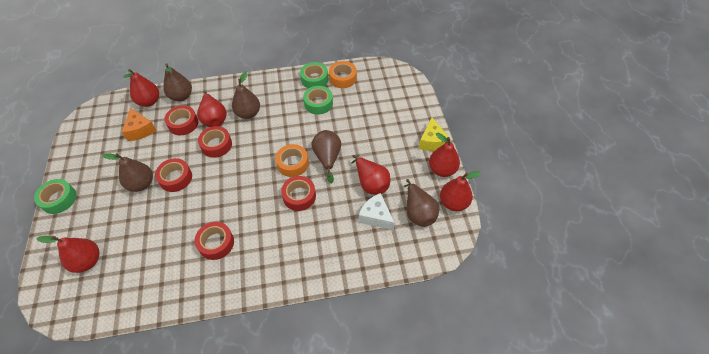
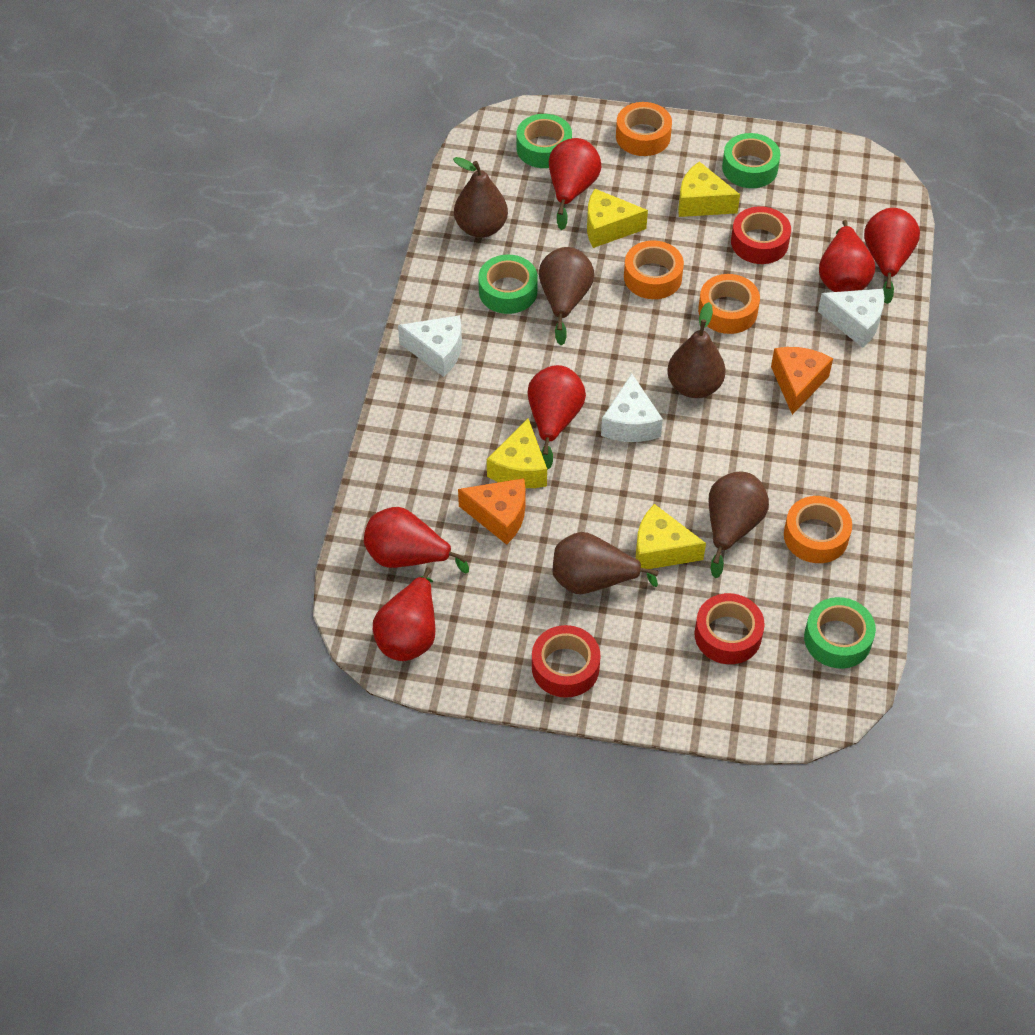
green tape: [34,179,77,214] [300,62,328,89] [303,86,333,115] = 3 -> [478,255,538,314] [517,114,572,168] [722,133,780,188] [804,597,876,669] = 4
orange cheese: [122,108,157,141] = 1 -> [458,478,526,545] [771,347,833,415] = 2
orange tape: [276,144,309,177] [329,61,357,88] = 2 -> [616,102,672,156] [624,240,684,299] [698,274,760,334] [784,496,852,563] = 4
red tape: [155,158,192,192] [164,105,198,135] [195,222,234,260] [198,126,232,158] [281,176,316,211] = 5 -> [532,625,601,698] [694,593,765,664] [731,206,791,264] = 3
white cheese: [359,193,395,230] = 1 -> [398,315,462,377] [601,373,663,442] [818,289,884,348] = 3
yellow cheese: [419,118,451,151] = 1 -> [487,418,547,488] [587,189,648,248] [636,504,706,569] [678,162,740,217] = 4

